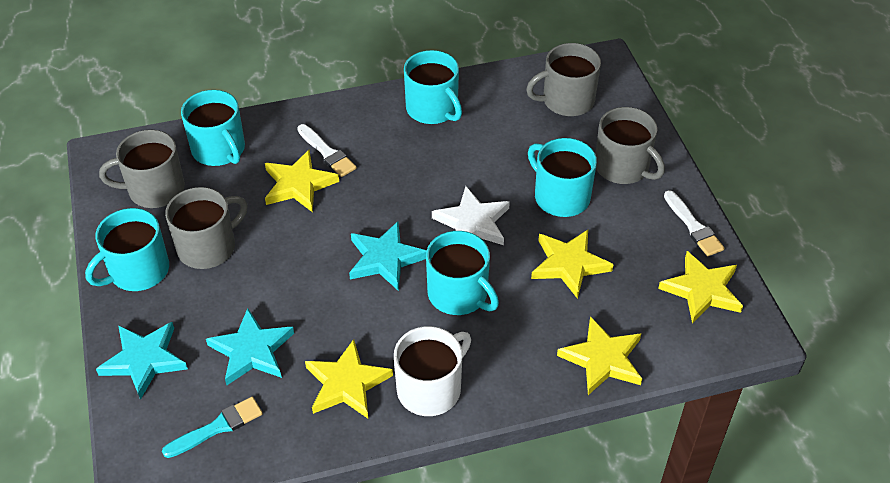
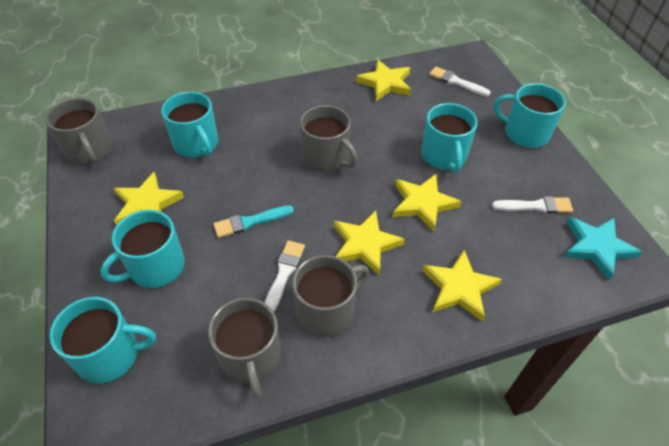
turquoise star: [96,322,188,400] [206,308,294,385] [349,222,426,291] = 3 -> [564,217,642,280] = 1
white brush: [297,124,357,177] [664,190,725,256] = 2 -> [264,241,305,312] [429,67,491,96] [492,196,573,214] = 3
white mug: [394,326,471,416] = 1 -> none = 0
white star: [432,186,510,245] = 1 -> none = 0

